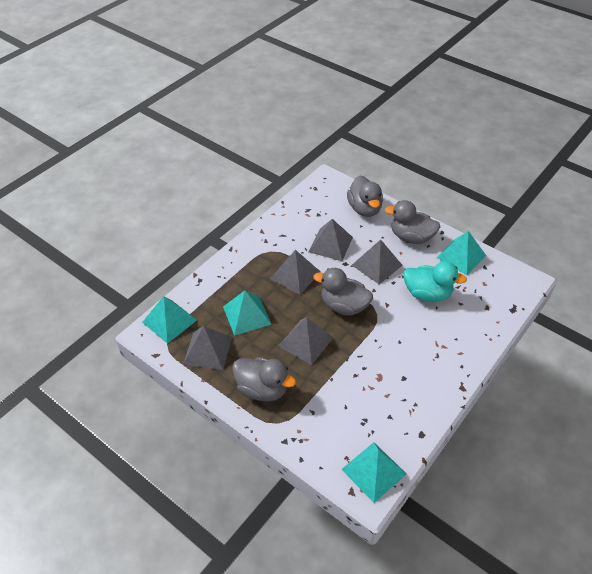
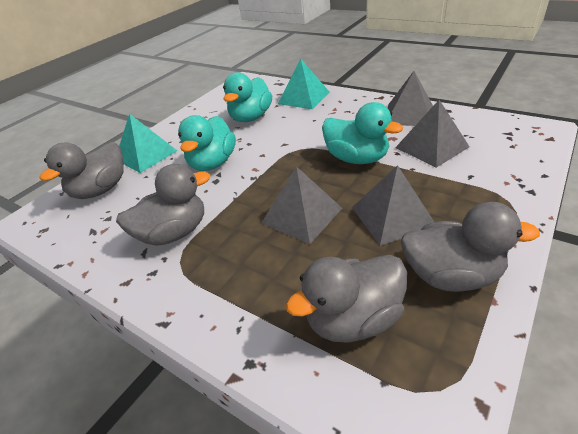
grey pyramid: [183,326,232,370] [270,250,320,295] [278,317,333,365] [309,219,353,261] [352,239,403,284] = 5 -> [261,166,342,244] [352,165,434,246] [388,71,433,126] [395,100,470,168] = 4
turquoise duck: [403,262,467,302] = 1 -> [178,115,236,171] [223,72,272,122] [322,102,403,164] = 3
turquoise pyramid: [142,296,197,344] [223,290,272,336] [341,442,406,503] [436,231,486,275] = 4 -> [119,114,177,173] [278,59,330,109] = 2

